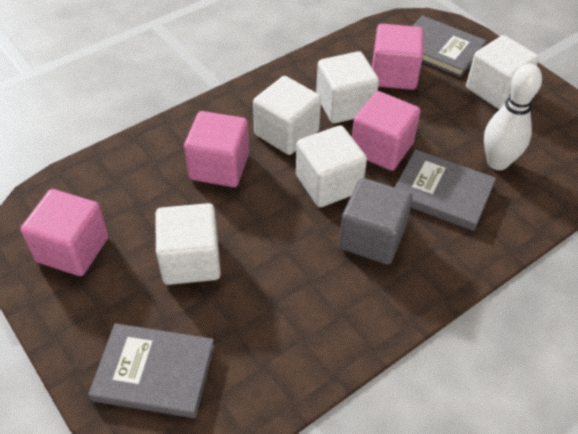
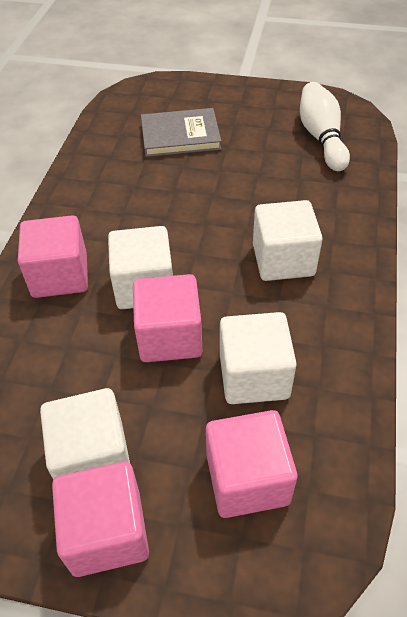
grey book: [88,323,215,418] [395,150,496,231] [413,15,486,77] = 3 -> [141,108,221,157] = 1
grey cube: [339,178,413,264] = 1 -> none = 0
white cube: [155,203,221,285] [253,76,321,155] [296,125,367,207] [316,51,379,123] [466,35,539,109] = 5 -> [40,388,130,479] [108,226,173,309] [220,312,297,404] [253,200,322,281] = 4

